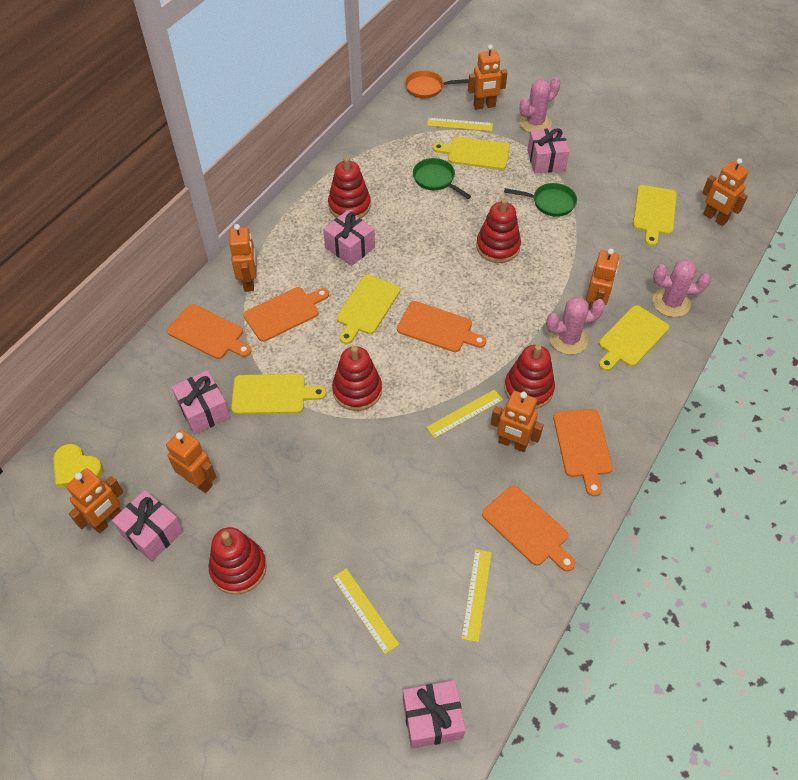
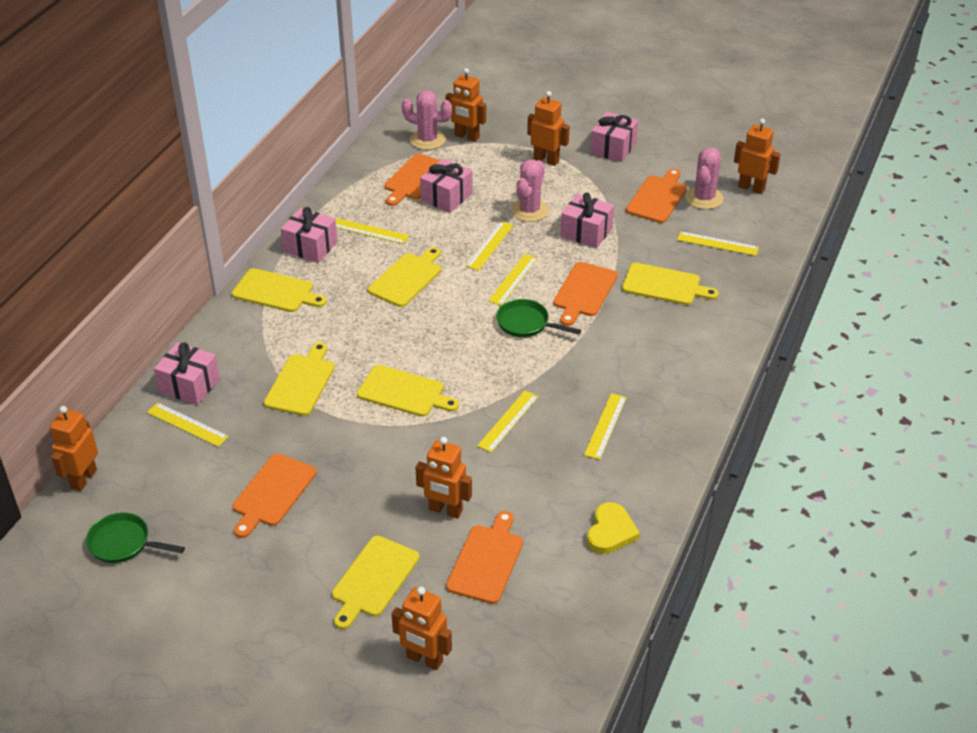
orange pan: [405,70,469,98] = 1 -> none = 0
orange robot: [66,468,123,533] [166,430,216,493] [229,224,257,292] [468,44,507,110] [491,391,544,452] [586,248,619,310] [702,158,749,226] = 7 -> [50,406,98,491] [392,587,452,670] [415,437,472,519] [445,68,486,142] [527,91,570,166] [734,118,781,194] = 6
red stacking toy: [208,527,267,595] [328,157,371,218] [332,346,382,411] [476,199,521,263] [504,344,555,409] = 5 -> none = 0
yellow cutting board: [231,374,326,414] [336,275,400,344] [433,137,510,170] [599,305,669,371] [633,185,677,246] = 5 -> [232,268,327,312] [264,342,335,416] [332,536,419,629] [357,365,459,417] [368,247,441,307] [622,263,719,305] = 6
yellow ruler: [332,568,399,654] [426,390,503,438] [427,118,493,131] [461,549,492,642] = 4 -> [147,402,229,447] [336,218,409,244] [466,221,514,271] [477,390,539,453] [488,254,538,306] [584,393,627,460] [677,231,759,256] = 7

